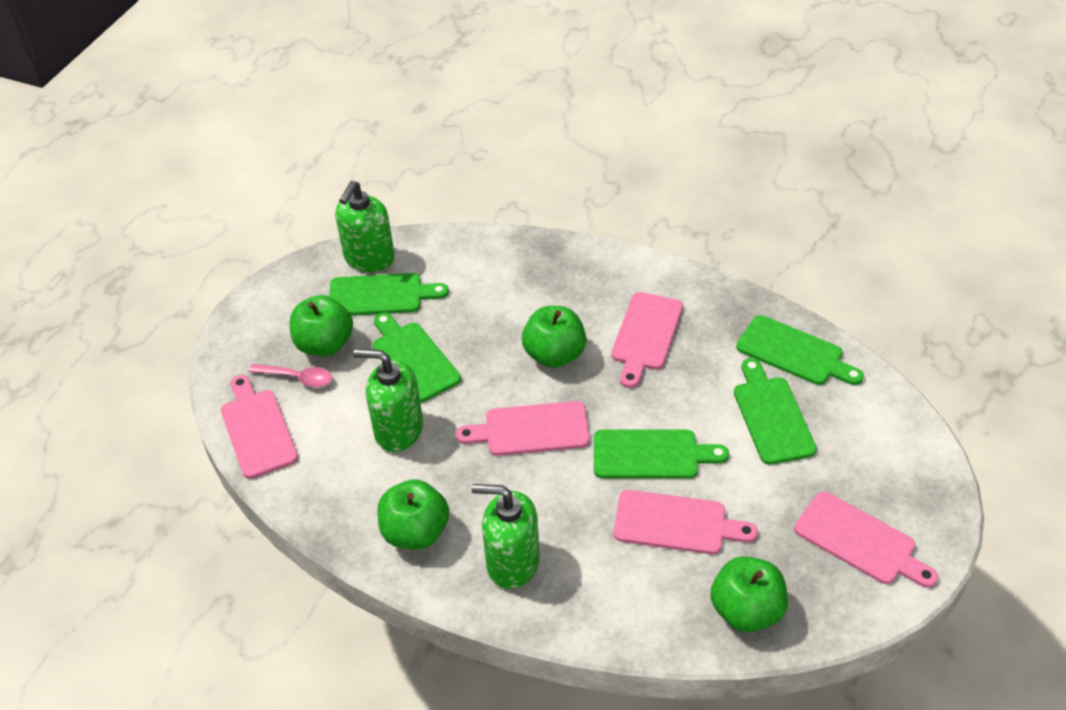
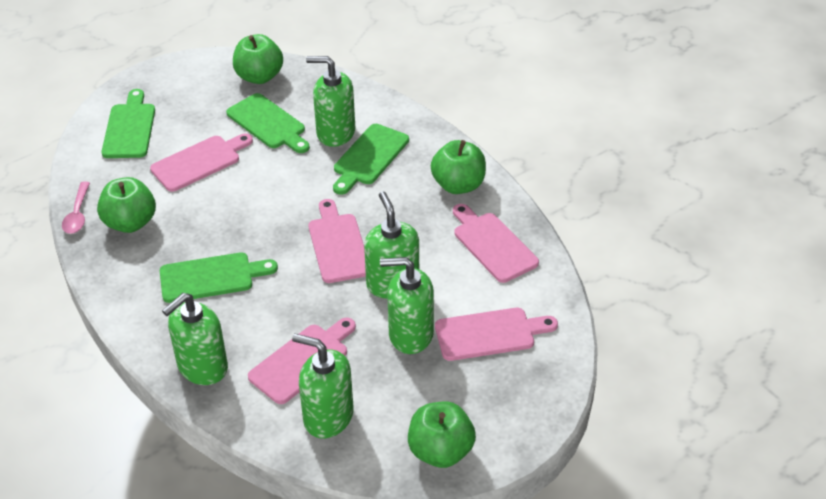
green cutting board: [329,273,449,316] [373,313,461,403] [594,430,729,479] [734,358,817,465] [736,315,864,385] = 5 -> [101,89,155,158] [160,252,278,303] [226,93,310,153] [333,124,409,195] = 4
green soap dispenser: [335,181,395,272] [353,349,423,452] [471,484,540,589] = 3 -> [162,293,228,385] [292,334,353,438] [306,56,355,147] [364,192,419,299] [380,257,434,354] = 5

